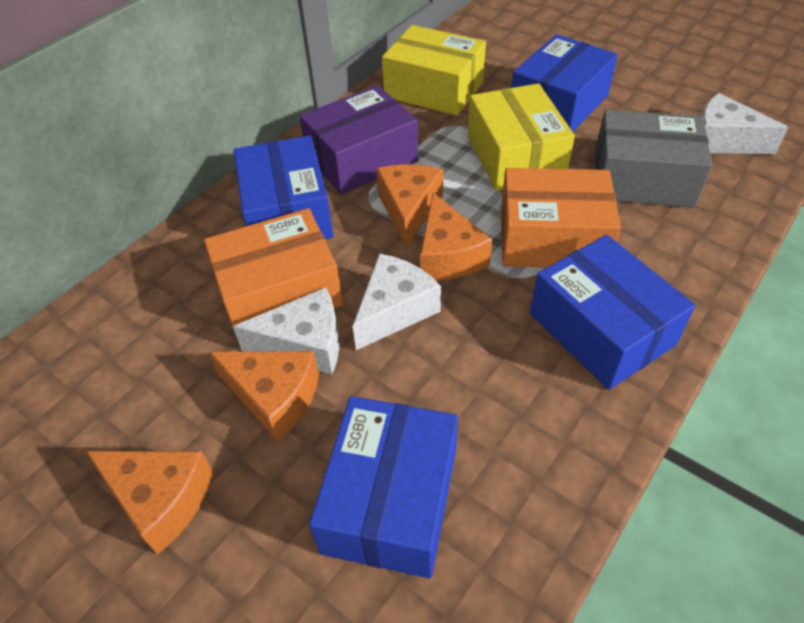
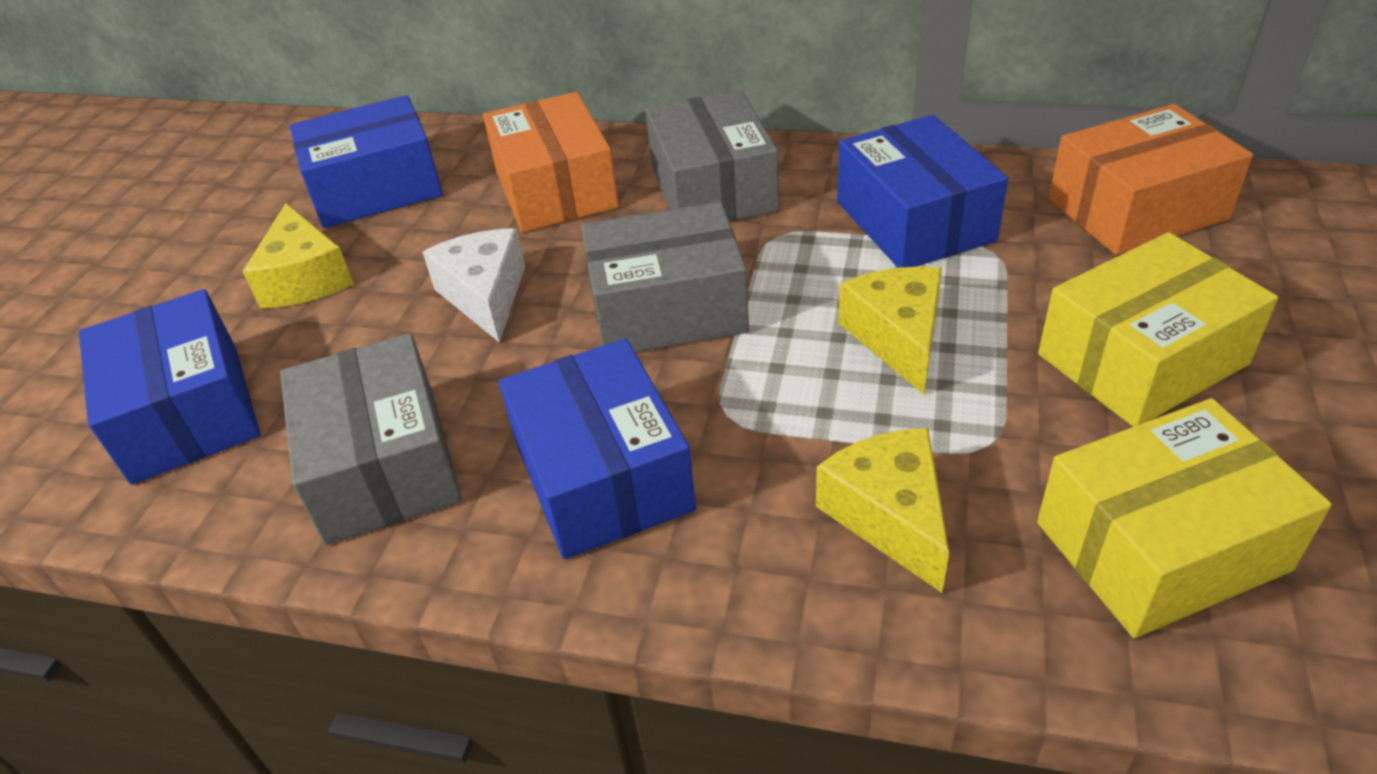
grey box: [595,110,712,208] = 1 -> [280,333,462,545] [581,202,749,352] [645,90,779,222] = 3
orange cheese: [86,451,213,554] [209,351,319,442] [376,164,444,247] [420,193,492,281] = 4 -> none = 0
purple box: [299,85,418,195] = 1 -> none = 0
white cheese: [233,287,339,374] [353,253,441,350] [702,93,789,154] = 3 -> [423,228,525,343] = 1
yellow cheese: none = 0 -> [243,203,354,308] [816,428,949,593] [838,267,942,395] = 3

